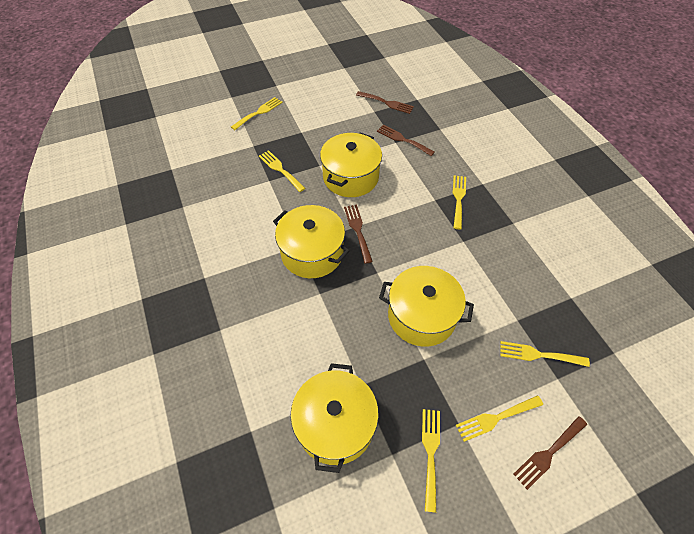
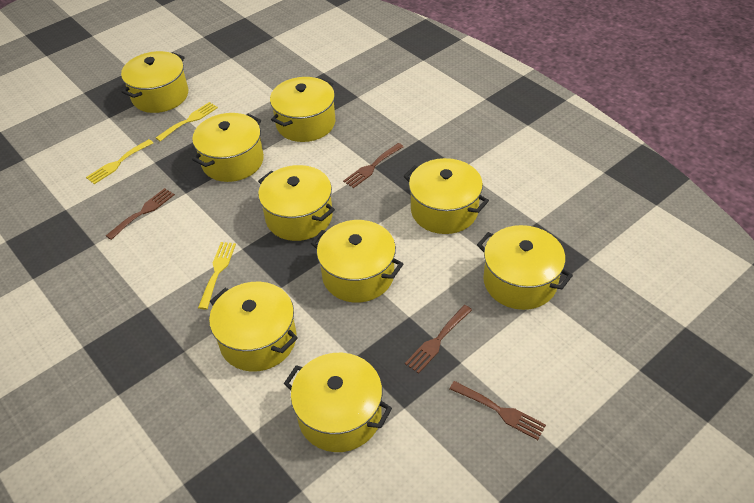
yellow fork: [231,97,283,130] [259,150,305,192] [422,409,440,513] [453,175,466,229] [456,395,543,442] [500,341,590,367] = 6 -> [86,139,153,184] [156,102,218,141] [198,242,236,310] = 3
yellow pot: [273,205,350,278] [290,363,379,473] [320,133,382,197] [379,266,474,347] = 4 -> [121,51,188,113] [192,113,264,182] [209,282,298,372] [258,165,335,241] [270,77,335,142] [284,353,392,452] [311,220,403,303] [404,158,489,234] [477,225,573,310] = 9

